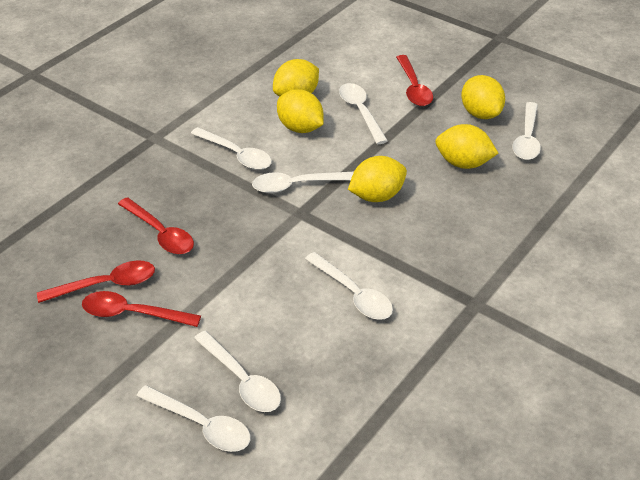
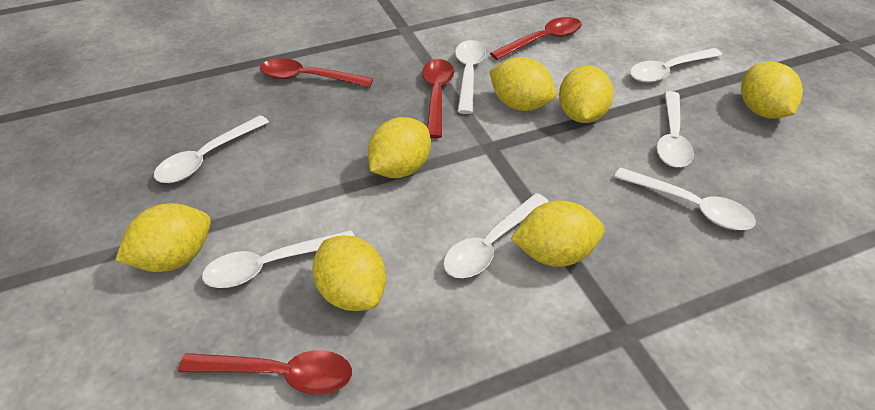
yellow lemon: [273,59,319,97] [277,89,324,133] [348,156,407,202] [435,124,498,169] [461,75,505,119] = 5 -> [115,203,211,272] [313,235,386,311] [368,117,431,178] [489,57,556,111] [511,200,605,267] [559,66,614,123] [741,62,803,119] = 7

